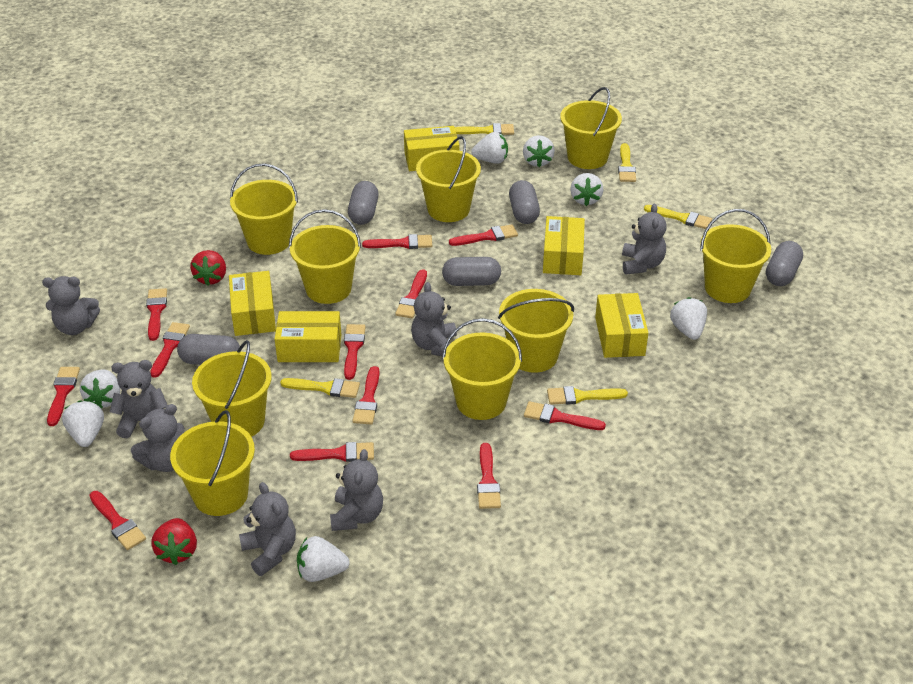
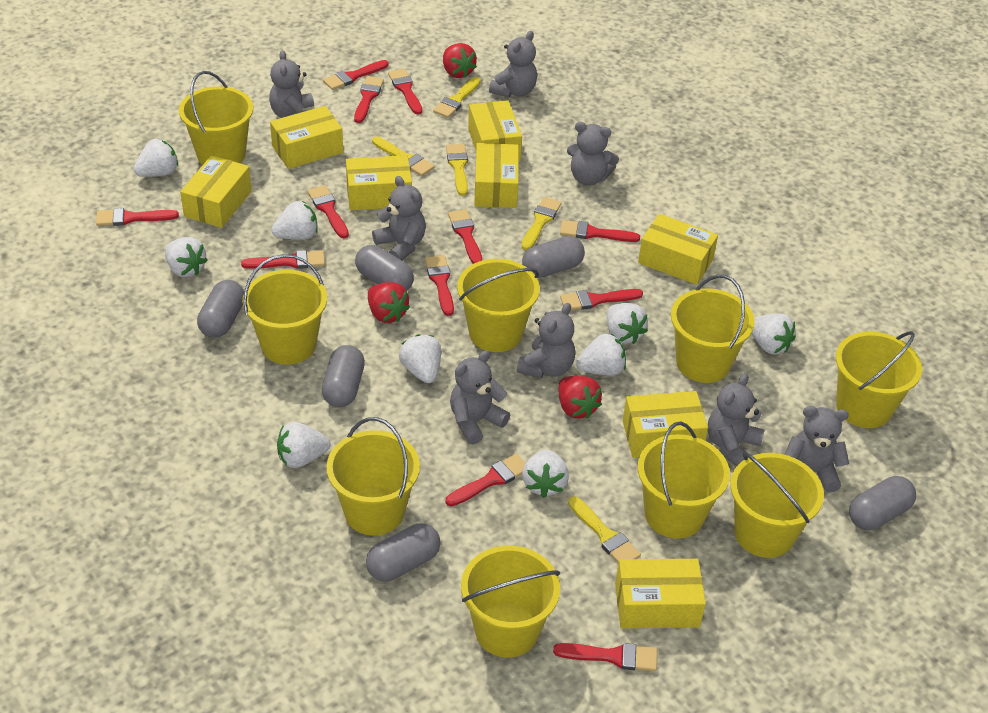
grey capsule: [177,334,240,365] [348,181,379,225] [442,257,501,286] [509,180,540,224] [766,241,803,286] = 5 -> [197,280,244,338] [322,345,365,407] [355,245,414,291] [366,523,441,581] [522,236,585,278] [849,476,916,530] = 6
grey teddy bear: [42,276,100,335] [110,360,168,438] [131,404,184,472] [239,482,296,576] [330,449,383,531] [411,282,457,356] [622,204,667,274] = 7 -> [269,50,314,118] [372,176,426,260] [450,350,510,444] [489,31,537,98] [517,303,575,378] [567,122,619,186] [708,374,765,467] [784,406,849,492] = 8
red strawberry: [151,518,197,565] [190,250,226,286] = 2 -> [368,282,410,323] [443,43,477,78] [559,376,602,419] = 3
white strawberry: [62,400,104,447] [80,369,120,409] [297,536,350,582] [471,132,508,164] [523,135,555,167] [570,173,603,206] [670,297,707,340] = 7 -> [134,139,178,177] [165,237,208,277] [271,201,318,240] [277,422,331,468] [399,334,441,383] [522,450,569,498] [576,333,626,376] [607,303,648,344] [752,314,795,355] = 9
yellow box: [229,271,276,336] [275,311,341,362] [404,126,460,171] [543,216,585,275] [595,293,648,358] = 5 -> [180,155,252,228] [270,106,343,169] [346,155,412,210] [468,100,522,161] [474,143,519,208] [615,559,706,628] [623,391,708,458] [638,214,718,285] = 8

